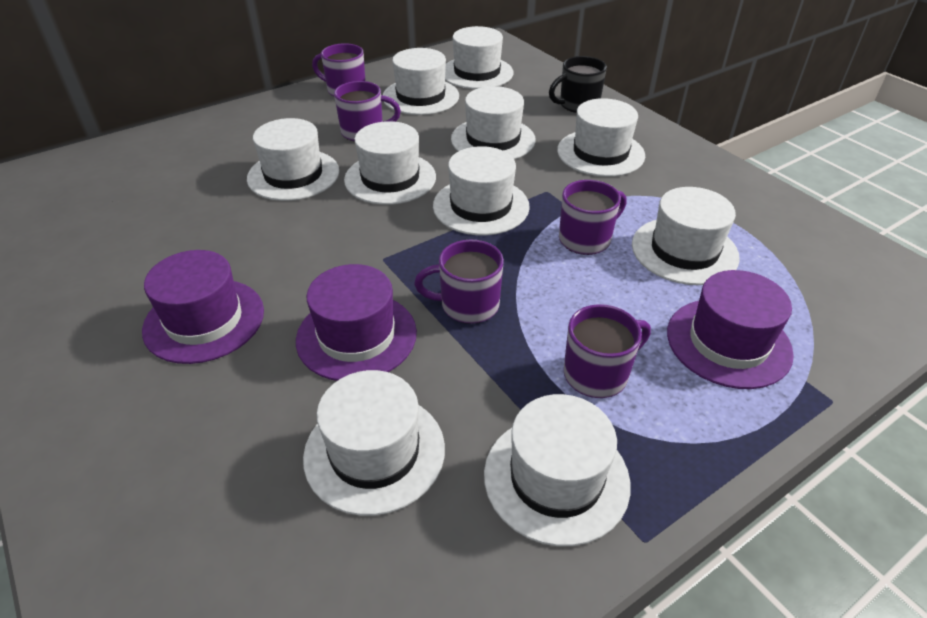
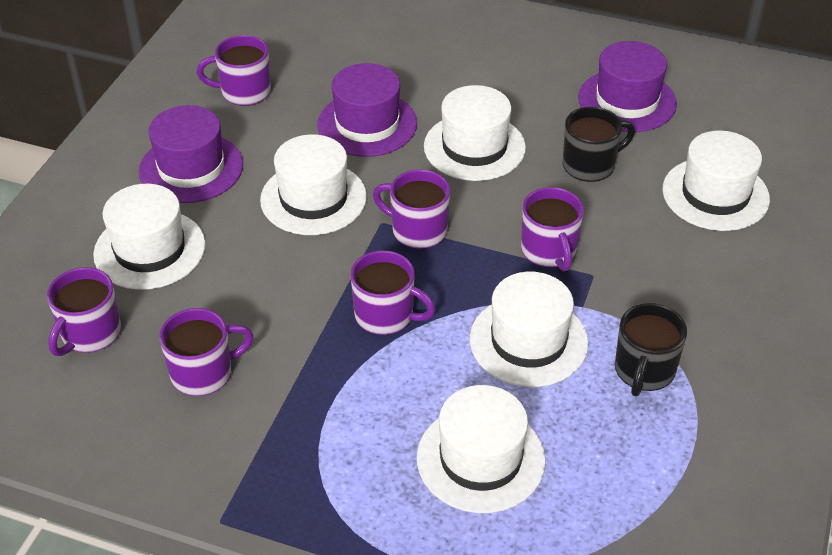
black mug: [549,56,607,113] = 1 -> [562,107,635,182] [615,303,687,396] = 2
purple mug: [312,43,366,97] [334,81,401,141] [414,240,504,324] [559,180,627,255] [564,304,651,398] = 5 -> [47,267,121,356] [159,308,254,396] [197,35,271,106] [350,250,436,335] [373,170,450,249] [521,187,584,271] = 6
white hat: [247,118,339,201] [303,370,445,516] [344,121,436,205] [383,48,459,115] [433,146,530,235] [445,26,513,89] [451,86,536,159] [484,394,631,546] [557,98,645,177] [632,187,740,285] = 10 -> [93,184,206,290] [260,134,367,235] [417,385,546,513] [424,85,526,181] [470,272,589,387] [662,131,770,231] = 6

